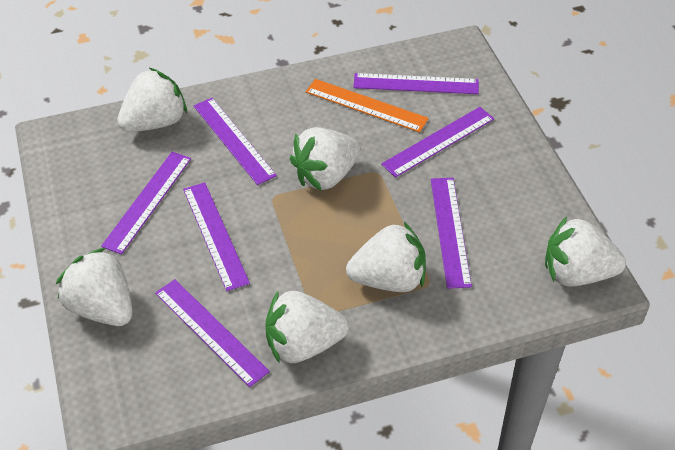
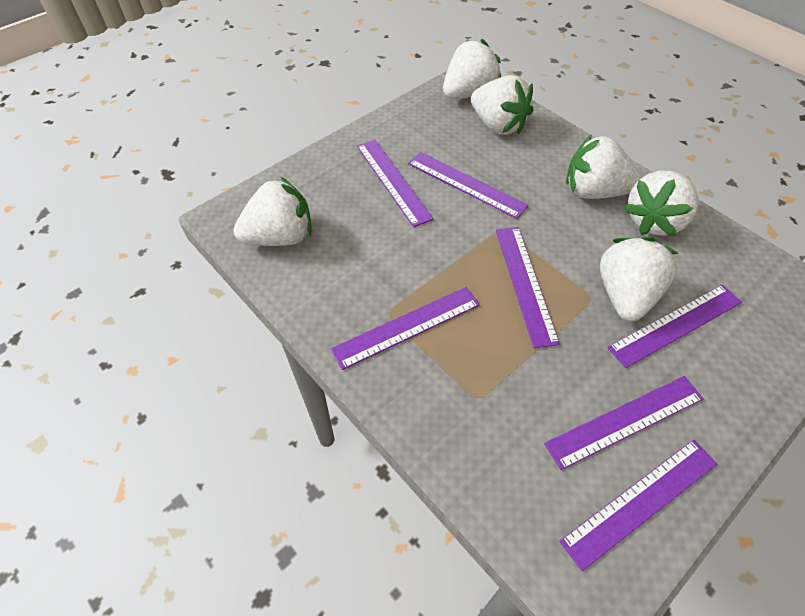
orange ruler: [306,79,429,132] = 1 -> none = 0

